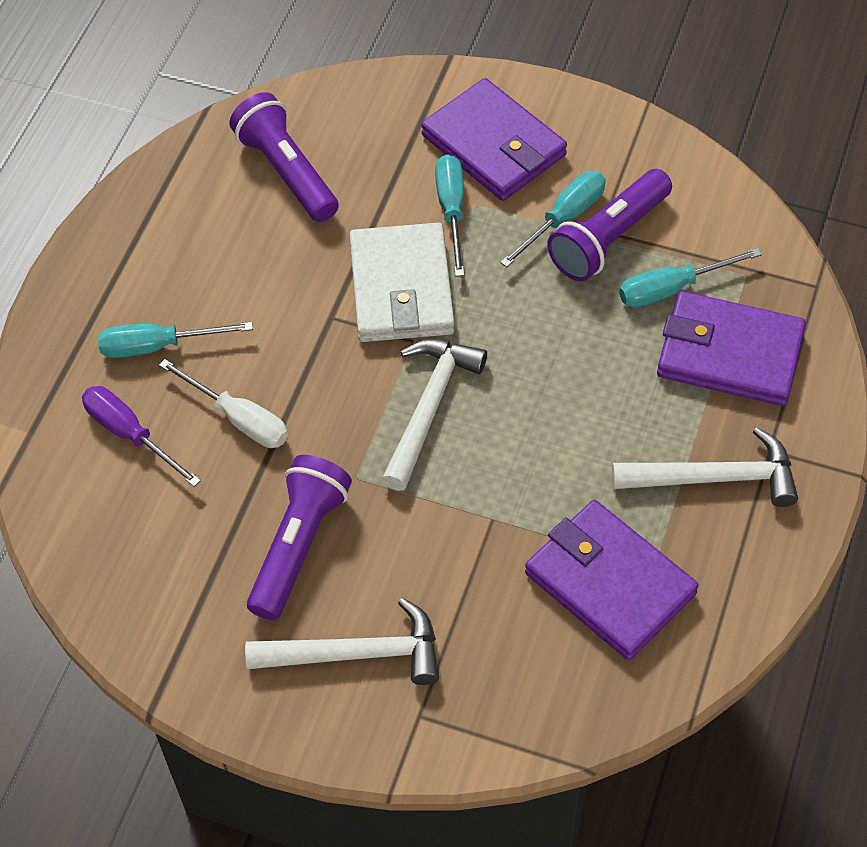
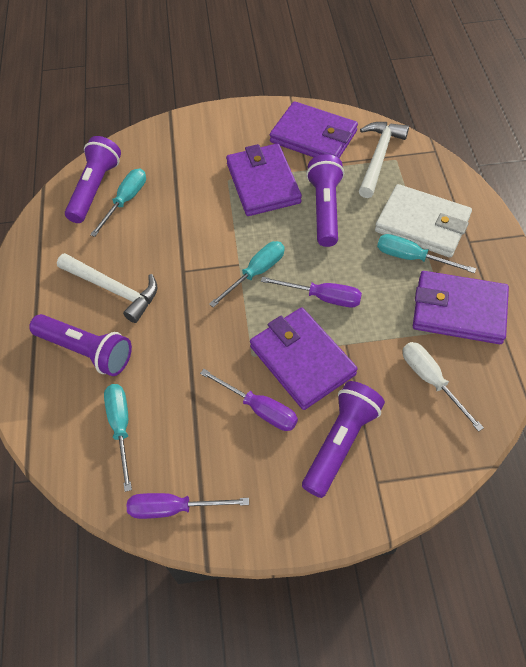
purple flashlight: [230,92,339,222] [247,455,352,620] [547,169,672,281] = 3 -> [29,314,132,376] [65,136,121,223] [302,381,385,498] [306,154,344,247] = 4
purple screwdriver: [82,386,201,487] = 1 -> [127,493,249,519] [200,369,298,431] [261,277,362,308] = 3
purple wallet: [421,78,567,201] [525,500,699,660] [657,291,806,406] = 3 -> [226,143,302,216] [250,307,358,410] [270,101,358,158] [413,271,509,344] = 4
white hammer: [245,598,439,685] [381,339,487,491] [612,427,798,507] = 3 -> [57,253,157,323] [359,122,409,198] = 2

